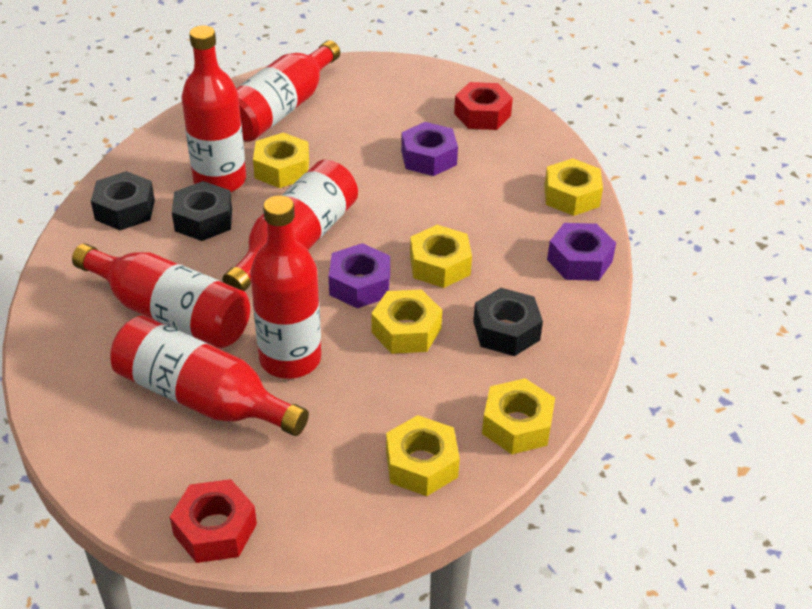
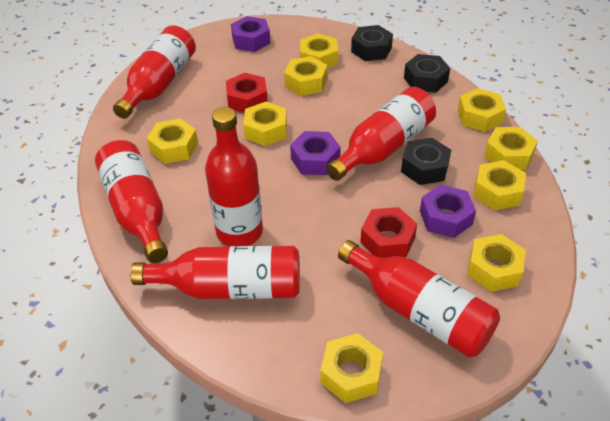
yellow nut: [253,133,309,188] [371,289,442,354] [386,415,460,496] [410,225,472,288] [482,378,555,454] [544,158,603,216] = 6 -> [147,118,198,164] [243,102,287,146] [284,56,327,96] [300,33,338,69] [321,333,383,403] [458,88,506,132] [467,234,526,292] [473,160,526,210] [484,127,538,170] = 9

